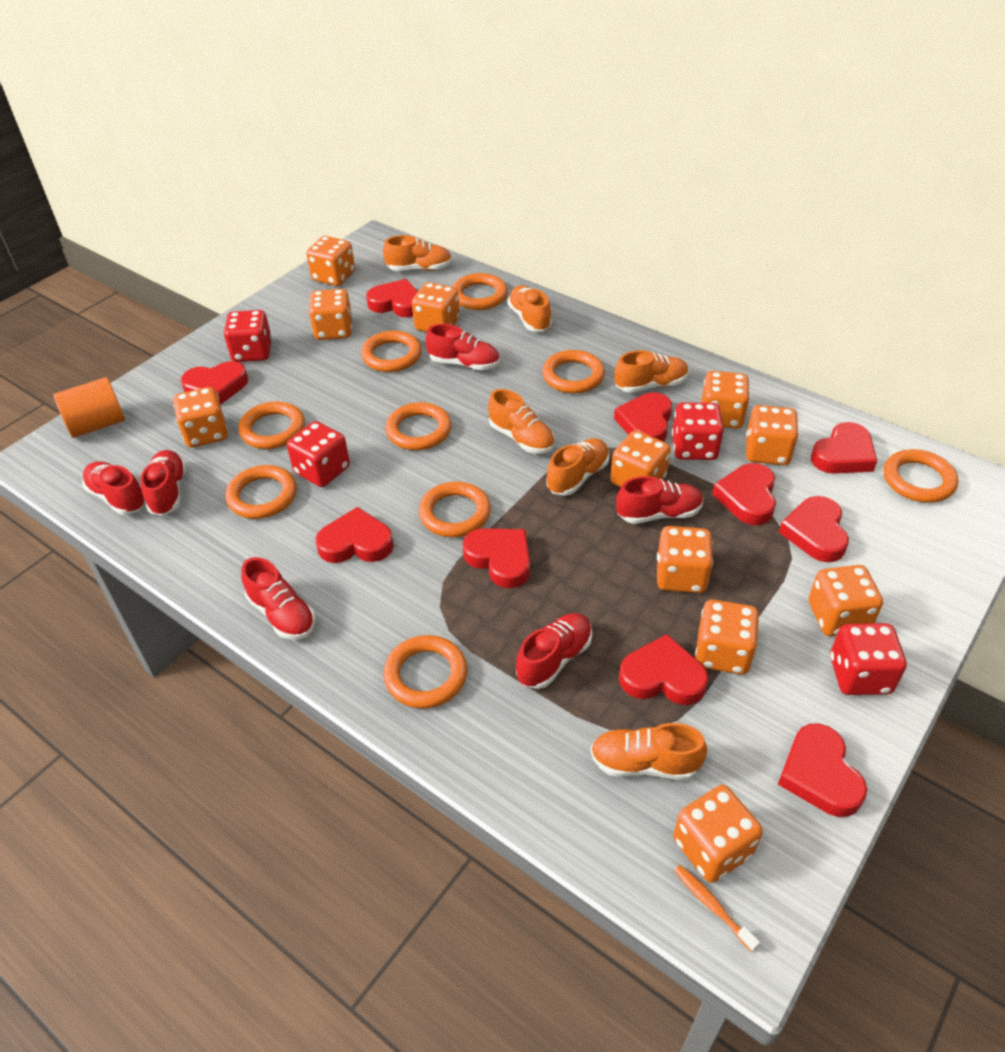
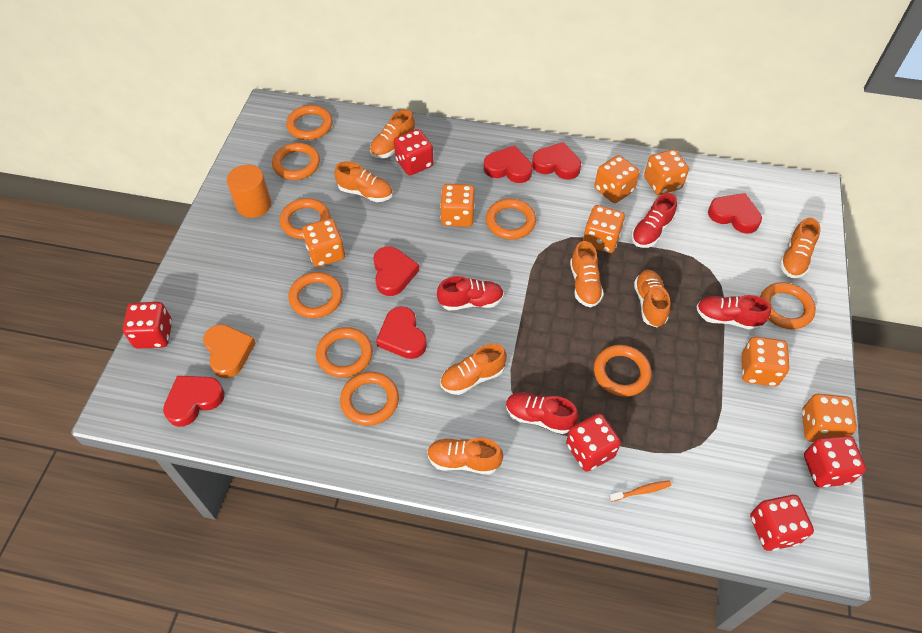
orange dice: [173,387,228,448] [306,236,355,286] [309,289,352,340] [412,282,460,332] [610,430,671,487] [657,526,713,593] [673,785,763,883] [695,600,759,674] [701,371,749,429] [746,405,798,465] [809,565,883,636] = 11 -> [302,218,345,267] [440,184,475,227] [583,205,625,253] [594,155,639,203] [644,149,689,195] [741,336,790,387] [802,393,857,442] = 7
orange heart: none = 0 -> [203,324,256,378] = 1
orange shoe: [383,235,452,271] [488,389,555,454] [507,285,552,332] [547,438,610,496] [590,723,707,780] [614,350,688,393] = 6 -> [334,161,393,202] [370,109,415,158] [427,438,503,475] [440,344,507,395] [570,241,604,308] [634,270,670,327] [780,218,821,278] = 7
red dice: [224,310,272,362] [287,421,350,487] [672,403,724,460] [830,623,907,695] = 4 -> [122,302,172,349] [394,129,434,175] [566,413,621,472] [750,495,814,551] [804,435,866,488] = 5
red heart: [180,361,248,405] [315,507,394,563] [366,279,418,317] [462,528,530,588] [614,392,672,442] [619,634,709,705] [712,463,776,525] [778,723,867,817] [779,496,849,562] [811,422,877,474] = 10 -> [163,376,225,427] [373,246,419,296] [376,307,427,359] [484,145,532,183] [532,142,581,180] [708,193,762,234] = 6
red shoe: [82,461,146,515] [140,450,186,516] [242,557,315,639] [426,324,499,370] [516,613,592,689] [616,476,703,524] = 6 -> [437,276,504,310] [506,392,578,434] [631,193,677,248] [696,295,771,330] = 4

